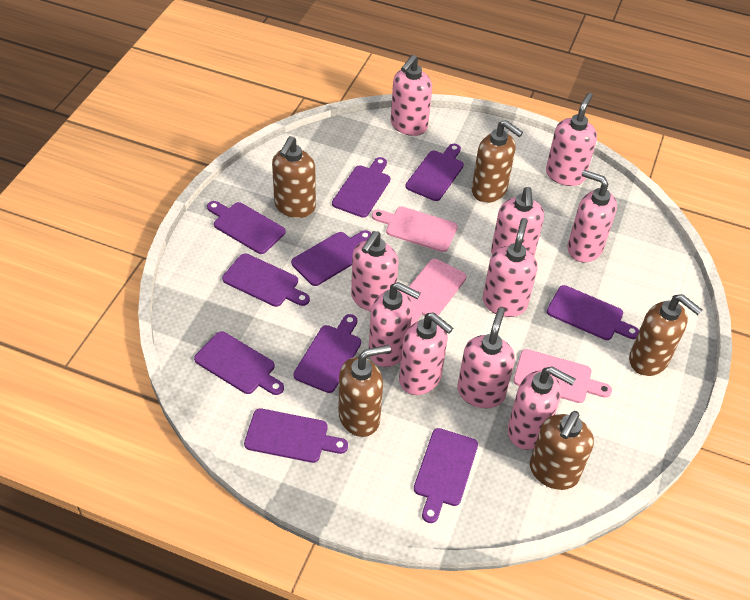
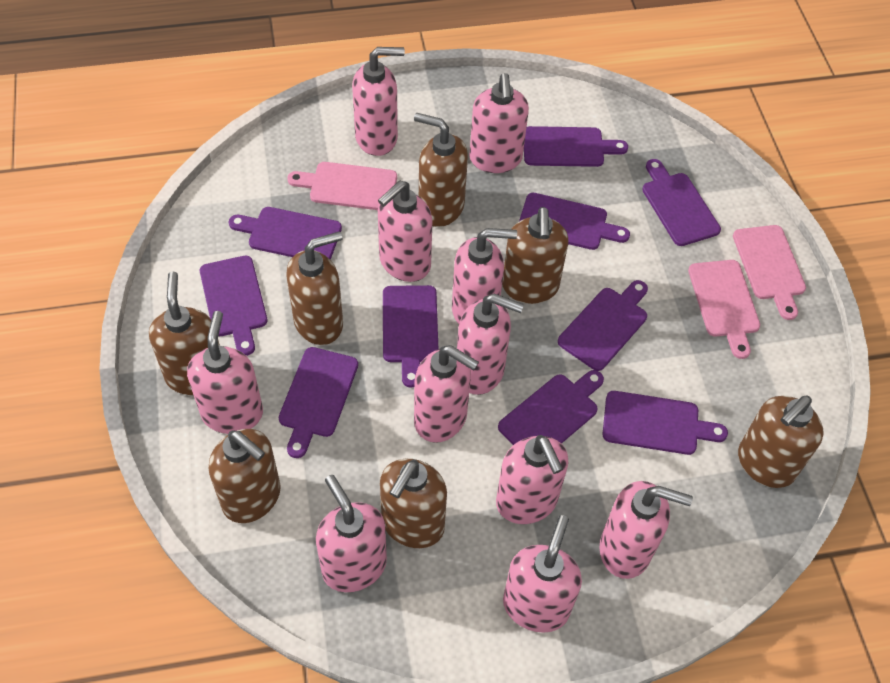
brown soap dispenser: [272,136,316,218] [338,345,391,437] [472,120,523,203] [530,411,594,490] [629,294,702,376] = 5 -> [149,271,220,395] [209,429,281,523] [286,231,343,345] [380,459,447,548] [414,113,468,227] [502,207,568,304] [738,395,824,488] = 7
pink soap dispenser: [351,231,399,312] [369,282,420,367] [391,55,432,136] [399,312,453,395] [457,308,515,408] [483,218,537,317] [491,187,544,256] [508,367,575,450] [546,93,597,186] [567,170,617,263] = 10 -> [187,311,263,434] [316,475,387,592] [352,47,405,156] [378,181,432,282] [414,345,479,443] [452,228,517,324] [457,294,524,395] [469,73,529,173] [496,435,568,524] [503,515,582,633] [600,481,693,579] = 11

